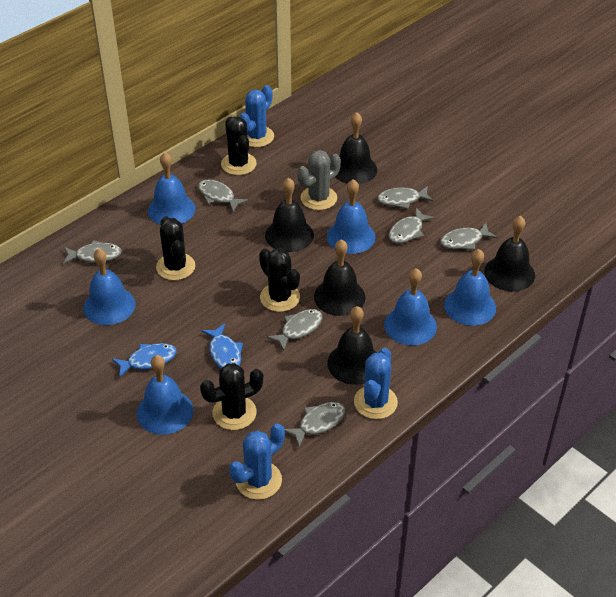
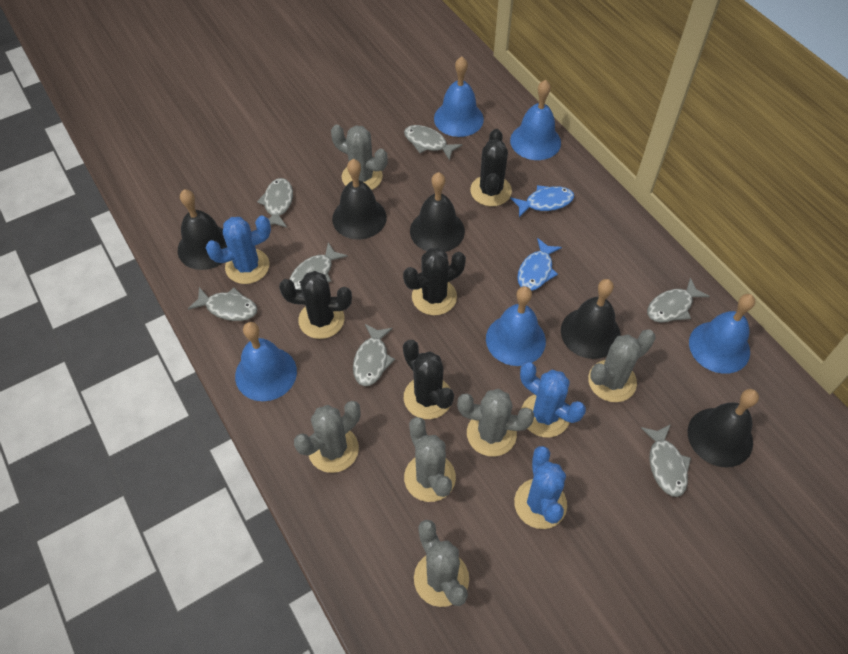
blue bell: [83,248,136,325] [137,355,193,435] [148,152,195,225] [327,179,375,254] [384,268,437,346] [444,249,496,326] = 6 -> [235,322,297,401] [434,57,484,137] [486,286,546,366] [510,80,561,160] [689,294,755,374] = 5
grey cactus: [297,150,341,210] = 1 -> [294,401,361,473] [331,124,388,190] [404,417,456,502] [414,520,469,607] [457,389,534,457] [588,329,656,402] = 6

